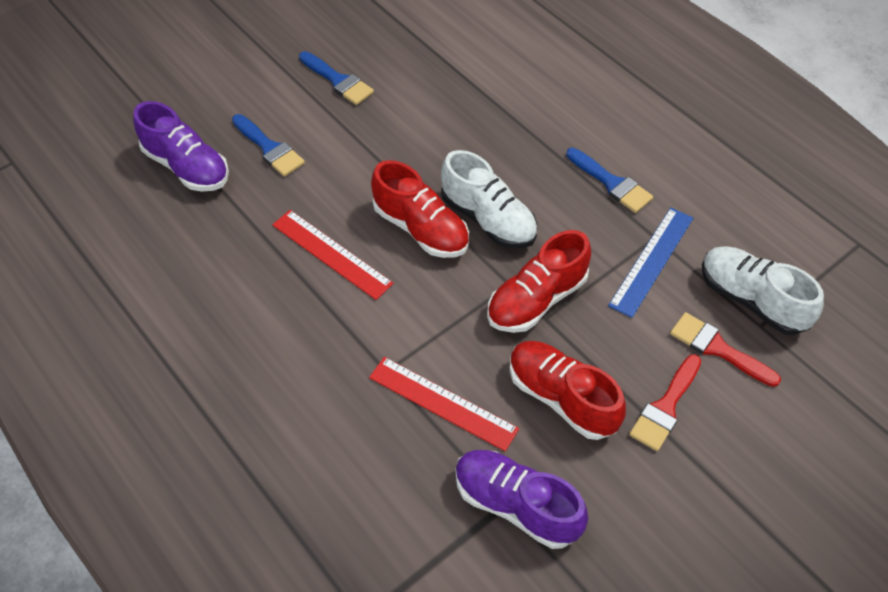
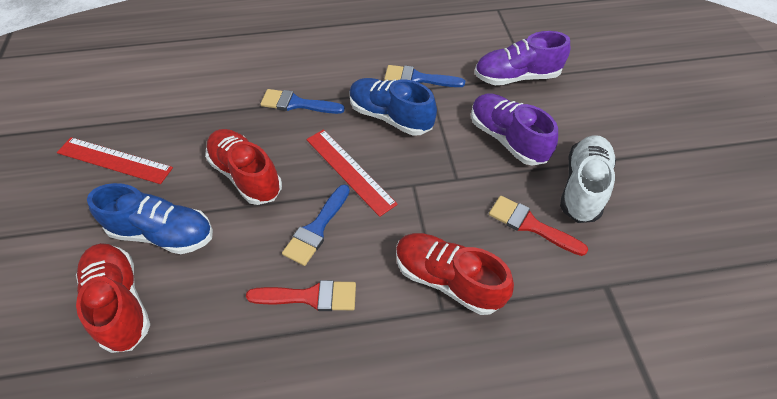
blue ruler: [608,208,693,318] = 1 -> none = 0
blue shoe: none = 0 -> [87,183,213,254] [349,78,437,136] = 2
white shoe: [441,150,537,248] [702,246,824,335] = 2 -> [560,135,616,223] = 1

